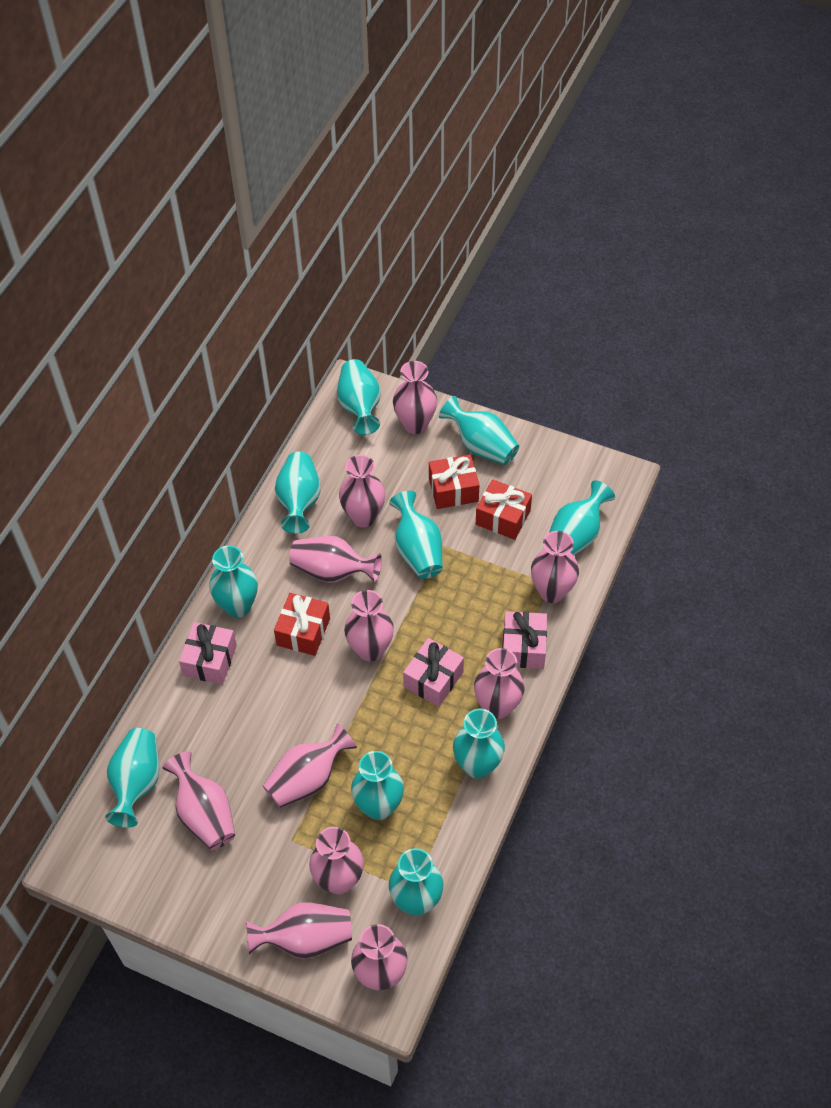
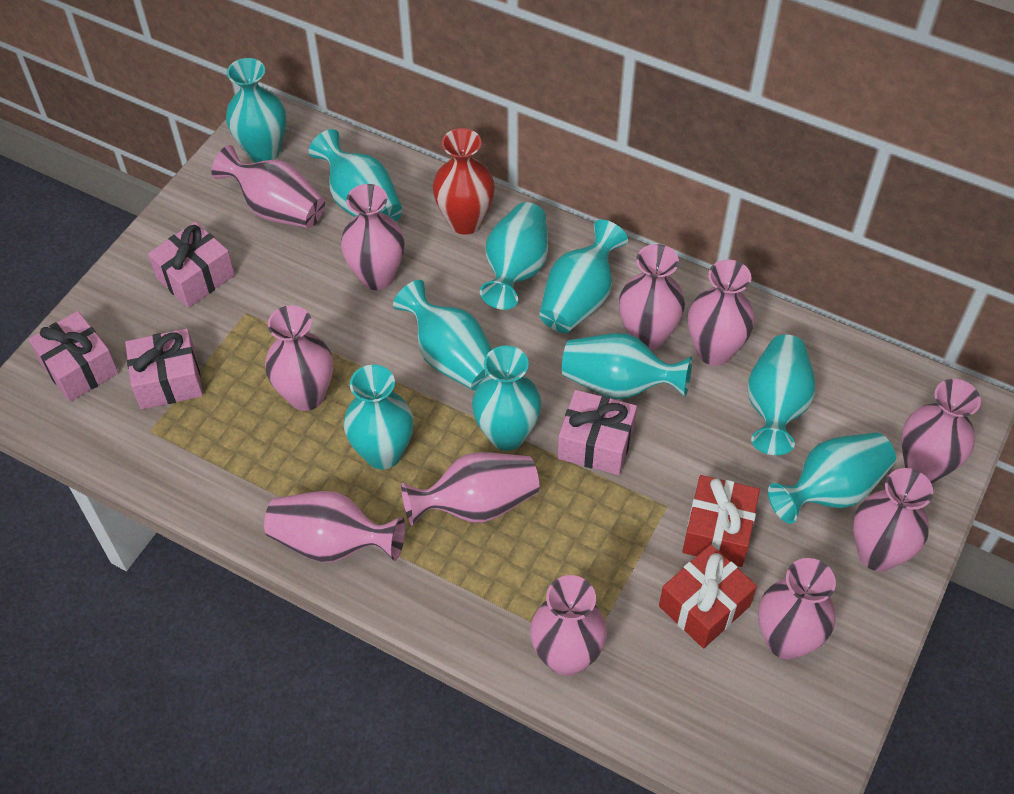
pink gift: [179,622,237,684] [403,638,464,707] [502,611,547,669] = 3 -> [28,311,119,402] [125,329,203,409] [148,222,235,308] [558,390,637,475] = 4
red gift: [274,593,330,656] [429,455,479,509] [476,479,532,540] = 3 -> [659,544,757,648] [682,475,760,567] = 2
red vase: none = 0 -> [433,128,495,235] = 1

